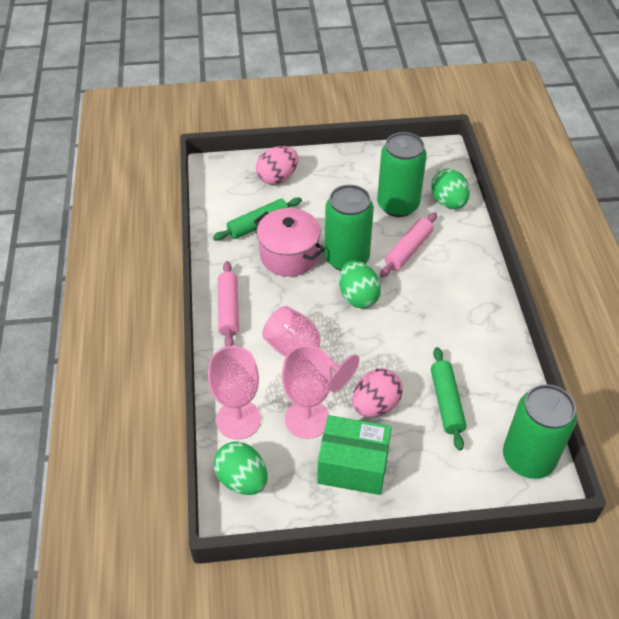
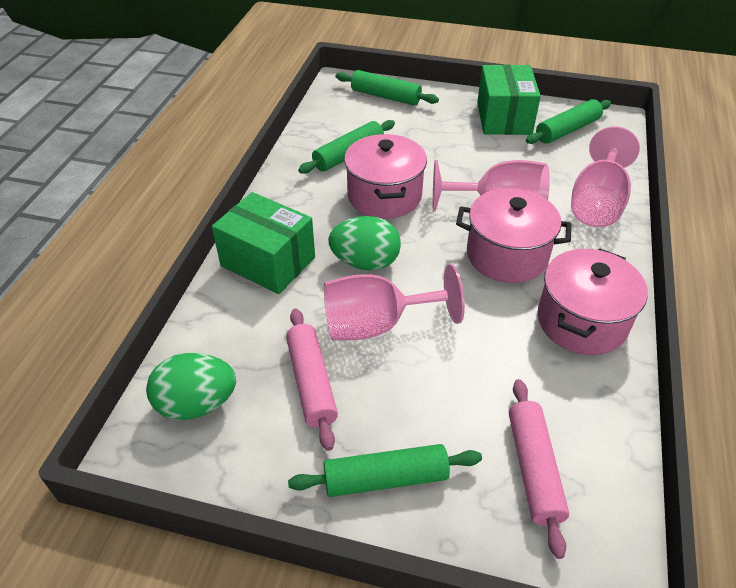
green box: [317,415,392,495] = 1 -> [212,192,315,294] [477,65,541,135] = 2
green can: [324,185,374,271] [377,132,427,217] [503,384,577,479] = 3 -> none = 0
green egg: [214,441,268,495] [339,260,381,308] [431,169,470,209] = 3 -> [146,353,236,420] [328,216,401,271] = 2
green rolling pin: [213,197,302,241] [431,347,466,451] = 2 -> [288,444,482,497] [298,120,395,174] [336,70,439,106] [526,99,611,144] = 4
pink egg: [256,146,298,185] [352,368,403,417] = 2 -> none = 0
pink pot: [254,208,325,277] = 1 -> [344,134,427,219] [456,188,571,283] [538,248,648,355] = 3

